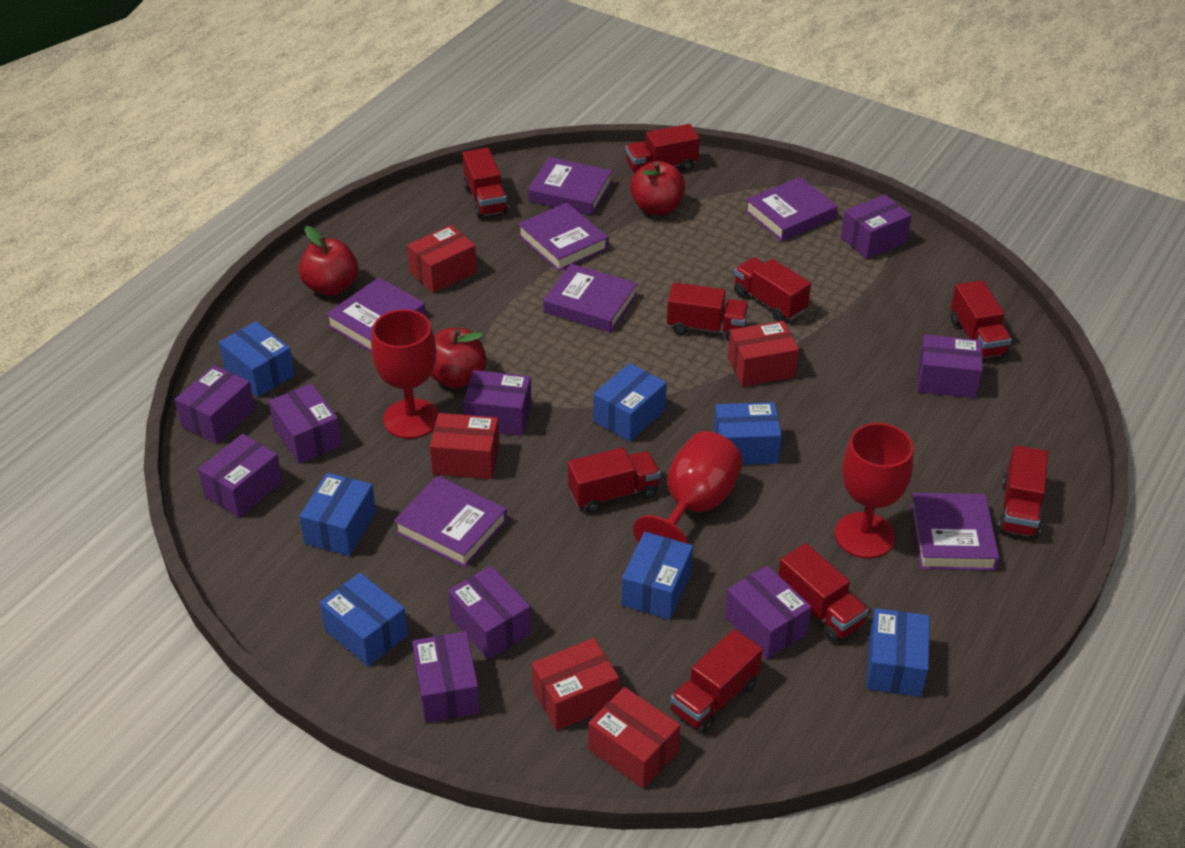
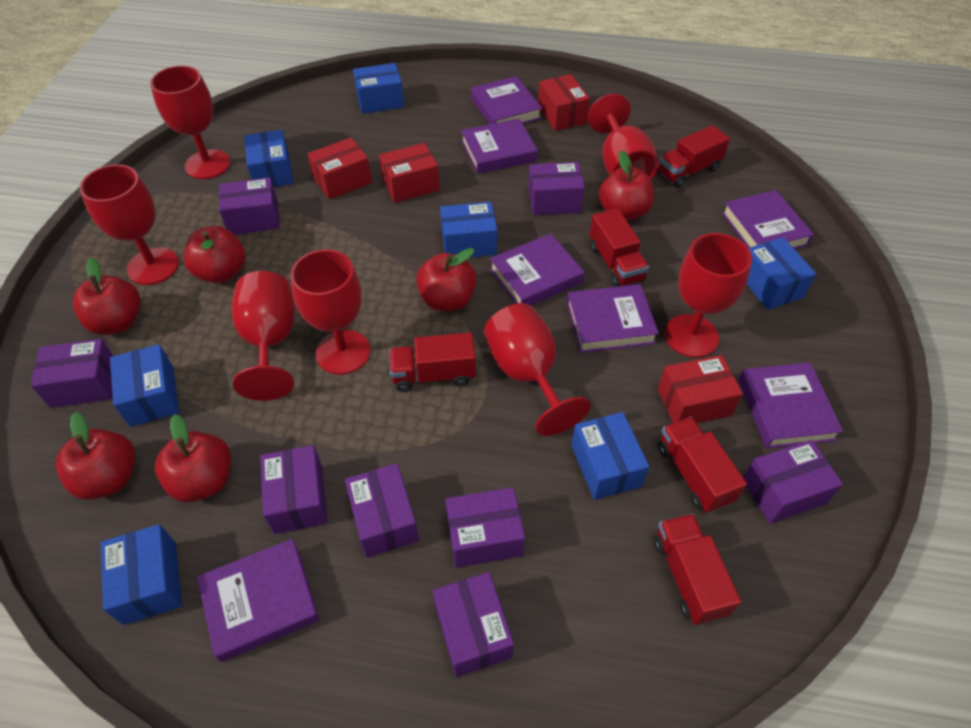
purple box: [175,365,255,444] [198,434,283,518] [269,384,342,464] [412,631,480,723] [448,566,531,659] [463,370,532,436] [725,565,812,659] [841,194,911,259] [918,334,983,398] = 9 -> [31,339,113,408] [219,177,280,235] [260,445,328,534] [345,463,419,558] [433,572,514,677] [445,487,525,568] [528,162,585,215] [743,440,843,524] = 8
red apple: [299,226,358,296] [430,328,487,388] [630,161,685,215] = 3 -> [56,412,136,500] [73,258,141,335] [155,414,231,502] [184,226,245,283] [416,248,477,311] [599,150,654,221] = 6
red box: [407,225,477,293] [430,413,500,479] [532,638,619,730] [588,687,680,788] [728,321,799,387] = 5 -> [308,137,372,200] [379,143,440,203] [538,74,590,131] [658,355,743,423] = 4
red goblet: [371,309,439,439] [633,431,743,544] [835,423,914,559] = 3 -> [80,164,179,285] [150,66,230,179] [231,271,295,401] [291,249,370,375] [484,303,591,436] [588,94,659,180] [664,233,752,358] = 7
red truck: [463,147,509,218] [568,447,660,513] [625,124,700,173] [667,282,749,341] [670,629,763,733] [734,257,811,321] [778,543,869,643] [951,280,1012,358] [998,445,1048,539] = 9 -> [389,332,476,392] [589,208,649,287] [653,514,741,625] [657,125,730,188] [658,417,747,513] = 5

